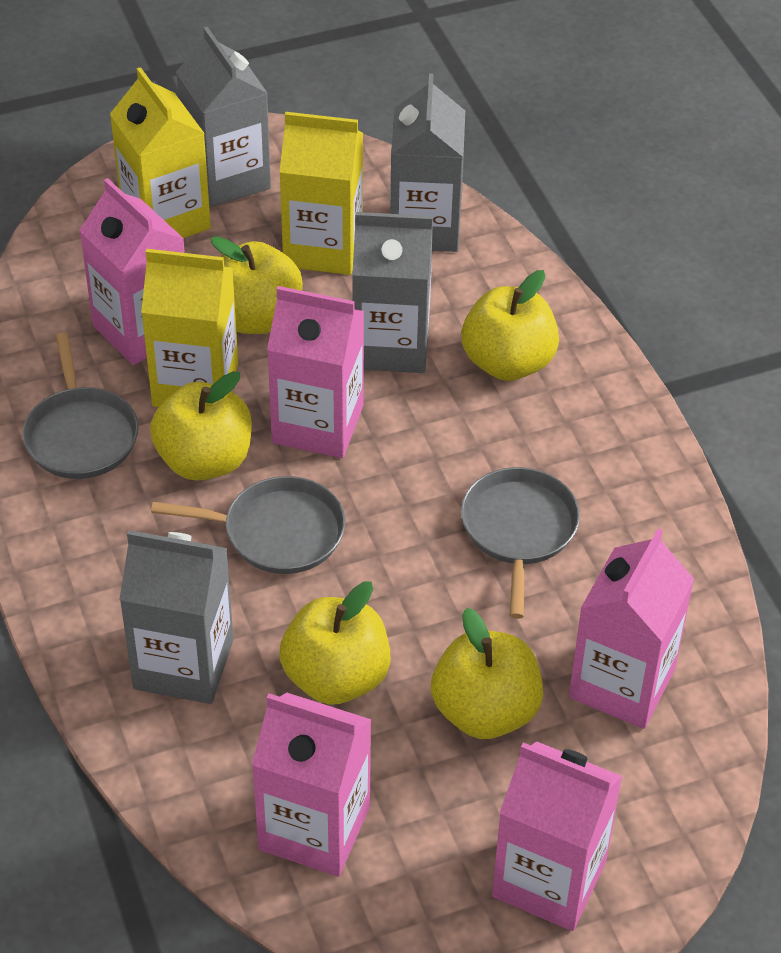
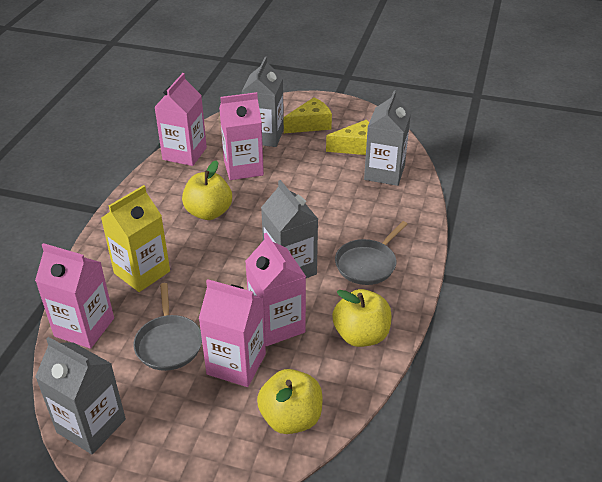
grey pan: [22,332,139,479] [151,476,345,574] [461,467,580,619] = 3 -> [133,283,202,371] [335,221,407,285] = 2
yellow apple: [150,371,252,481] [211,236,303,334] [279,581,391,705] [431,608,543,739] [461,270,559,381] = 5 -> [182,160,232,220] [257,369,322,434] [332,289,391,347] = 3
yellow carton: [110,67,211,238] [141,249,238,407] [279,112,363,275] = 3 -> [101,185,170,292] = 1
yellow cheese: none = 0 -> [283,97,332,133] [326,120,369,155] = 2

